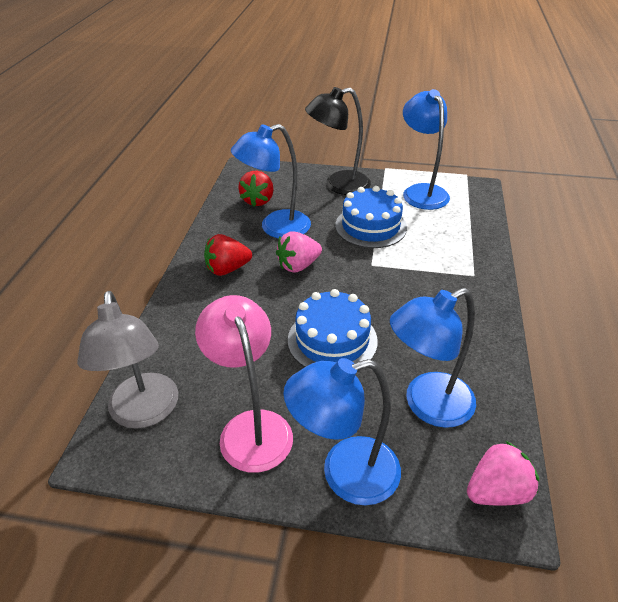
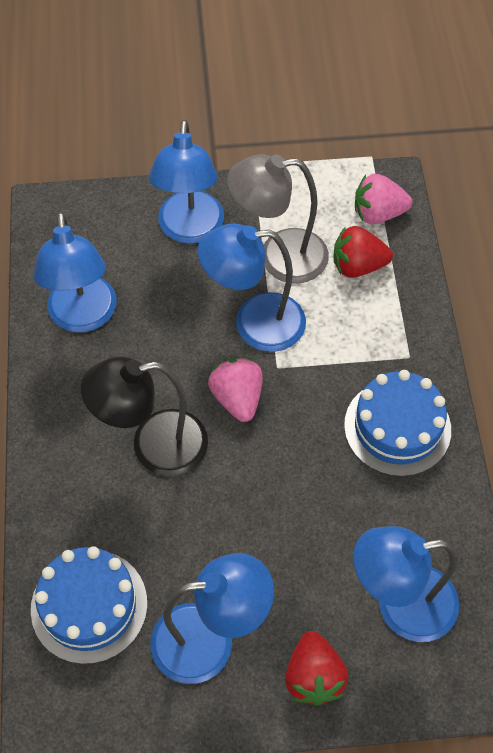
blue lamp: [231,124,311,238] [283,358,401,506] [390,288,476,428] [403,89,450,210] = 4 -> [33,212,117,332] [149,120,224,244] [151,553,274,684] [198,223,306,352] [353,526,459,642] = 5
pink lamp: [195,295,293,473] = 1 -> none = 0

